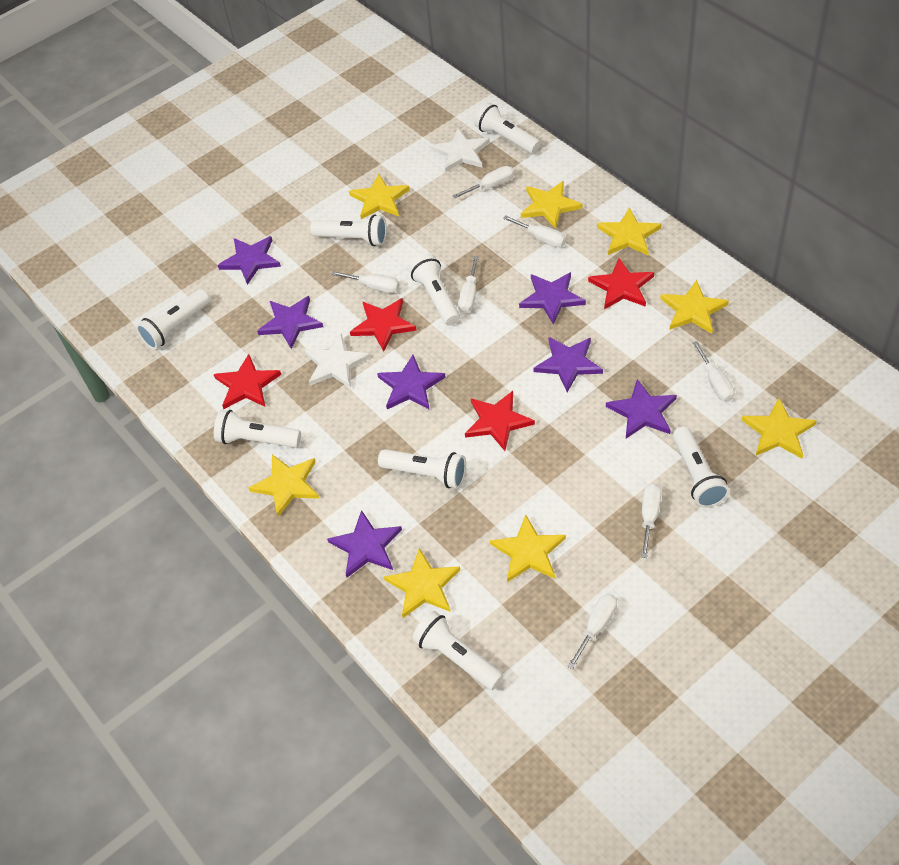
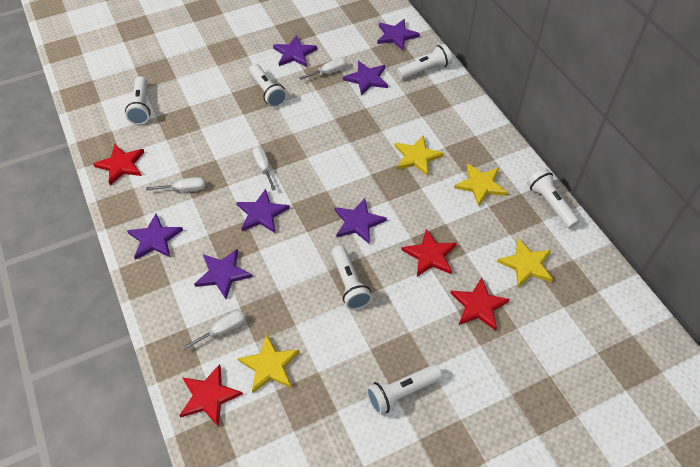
white flashlight: [136,289,210,349] [214,410,301,448] [310,215,387,246] [378,449,466,488] [409,254,460,326] [412,611,504,690] [474,102,541,154] [672,426,729,508] = 8 -> [125,76,150,125] [249,64,287,107] [332,245,372,310] [366,364,442,415] [397,44,452,79] [527,169,580,229] = 6
white screwdriver: [331,271,400,293] [452,166,514,199] [458,256,479,313] [503,215,566,247] [567,594,617,669] [641,483,661,558] [693,341,734,402] = 7 -> [146,177,206,191] [182,311,246,350] [253,146,276,191] [299,58,347,80] = 4
white star: [304,333,371,388] [431,129,490,172] = 2 -> none = 0
yellow star: [249,454,319,517] [349,174,410,219] [384,548,460,618] [490,515,566,582] [521,181,582,229] [597,207,661,255] [660,280,729,334] [742,398,817,459] = 8 -> [238,335,300,393] [395,136,444,176] [454,163,507,206] [497,238,553,288] = 4

